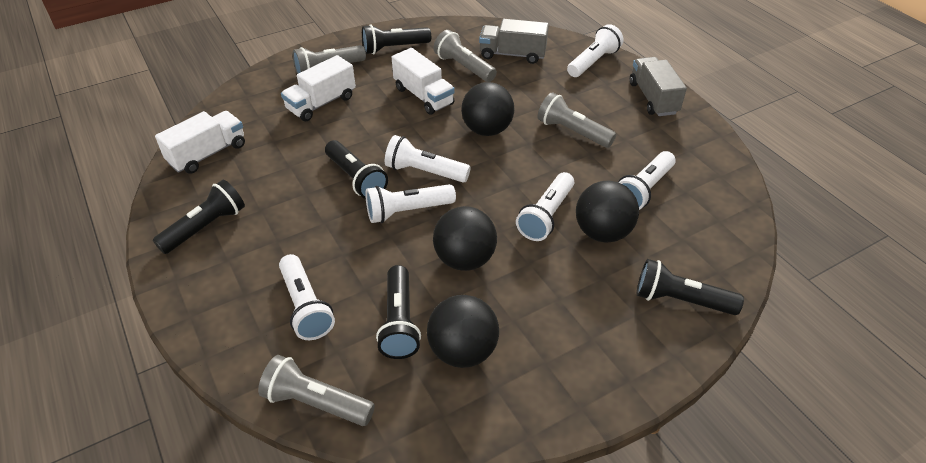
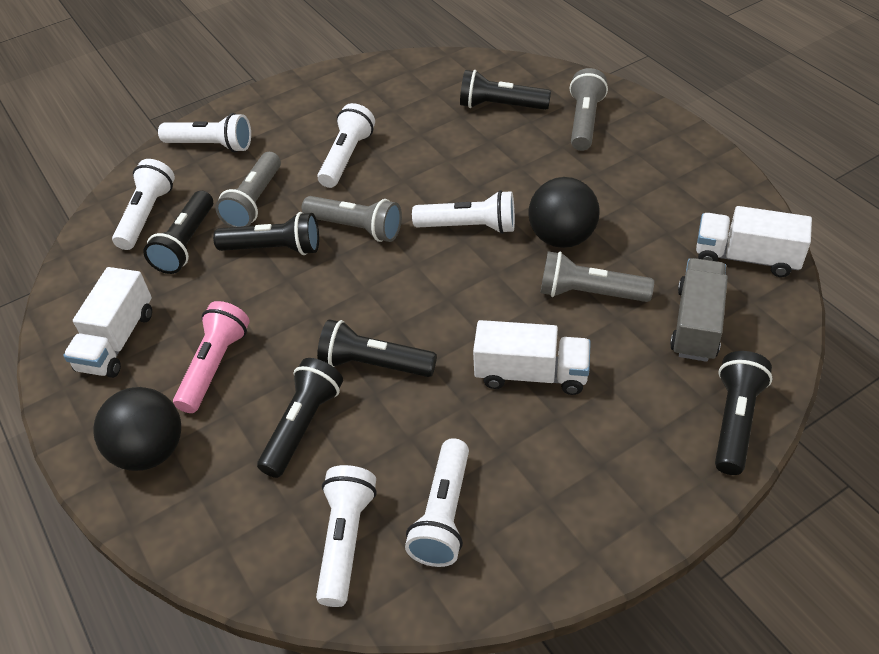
black ball: [427,295,499,368] [433,206,497,271] [461,82,514,136] [576,181,639,243] = 4 -> [93,387,181,471] [528,177,599,248] = 2
black flashlight: [153,180,245,254] [325,140,388,199] [362,24,431,54] [376,265,421,359] [637,259,744,315] = 5 -> [143,191,213,274] [213,212,319,255] [257,358,343,478] [317,319,437,377] [460,70,551,110] [715,351,773,475] = 6
grey truck: [479,19,549,64] [630,57,687,116] = 2 -> [670,258,728,362] = 1
pink flashlight: none = 0 -> [173,301,249,413] = 1

